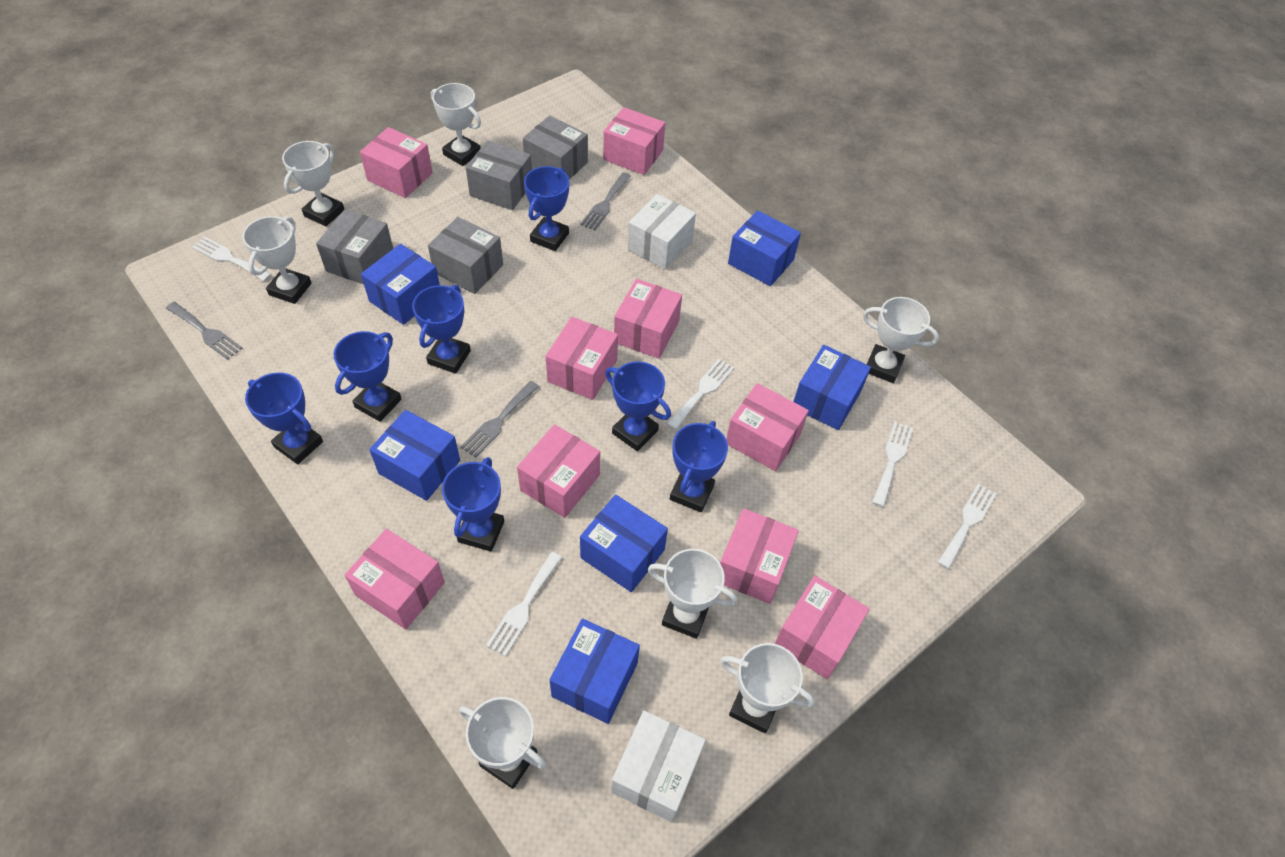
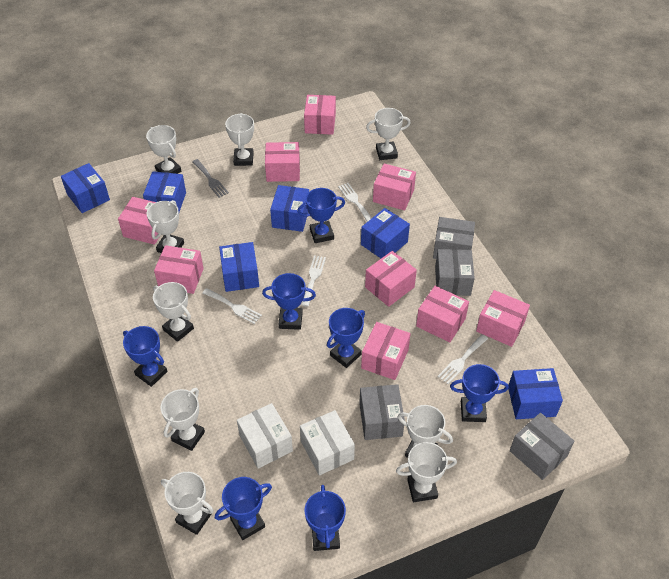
grey fork: [166,302,242,360] [461,381,539,458] [580,172,631,230] = 3 -> [192,159,229,198] = 1
white fork: [192,237,271,281] [486,552,562,657] [667,359,734,430] [872,421,913,507] [937,484,996,569] = 5 -> [202,288,262,324] [301,255,326,307] [338,183,372,222] [437,334,488,384] = 4
white trophy: [242,216,312,304] [282,141,345,227] [431,83,481,166] [459,697,546,789] [648,549,738,639] [720,643,815,733] [863,297,939,383] = 7 -> [146,125,181,174] [147,200,184,253] [153,282,194,342] [161,388,205,451] [161,472,214,535] [225,113,254,166] [366,108,411,160] [396,442,457,502] [397,405,453,458] = 9

